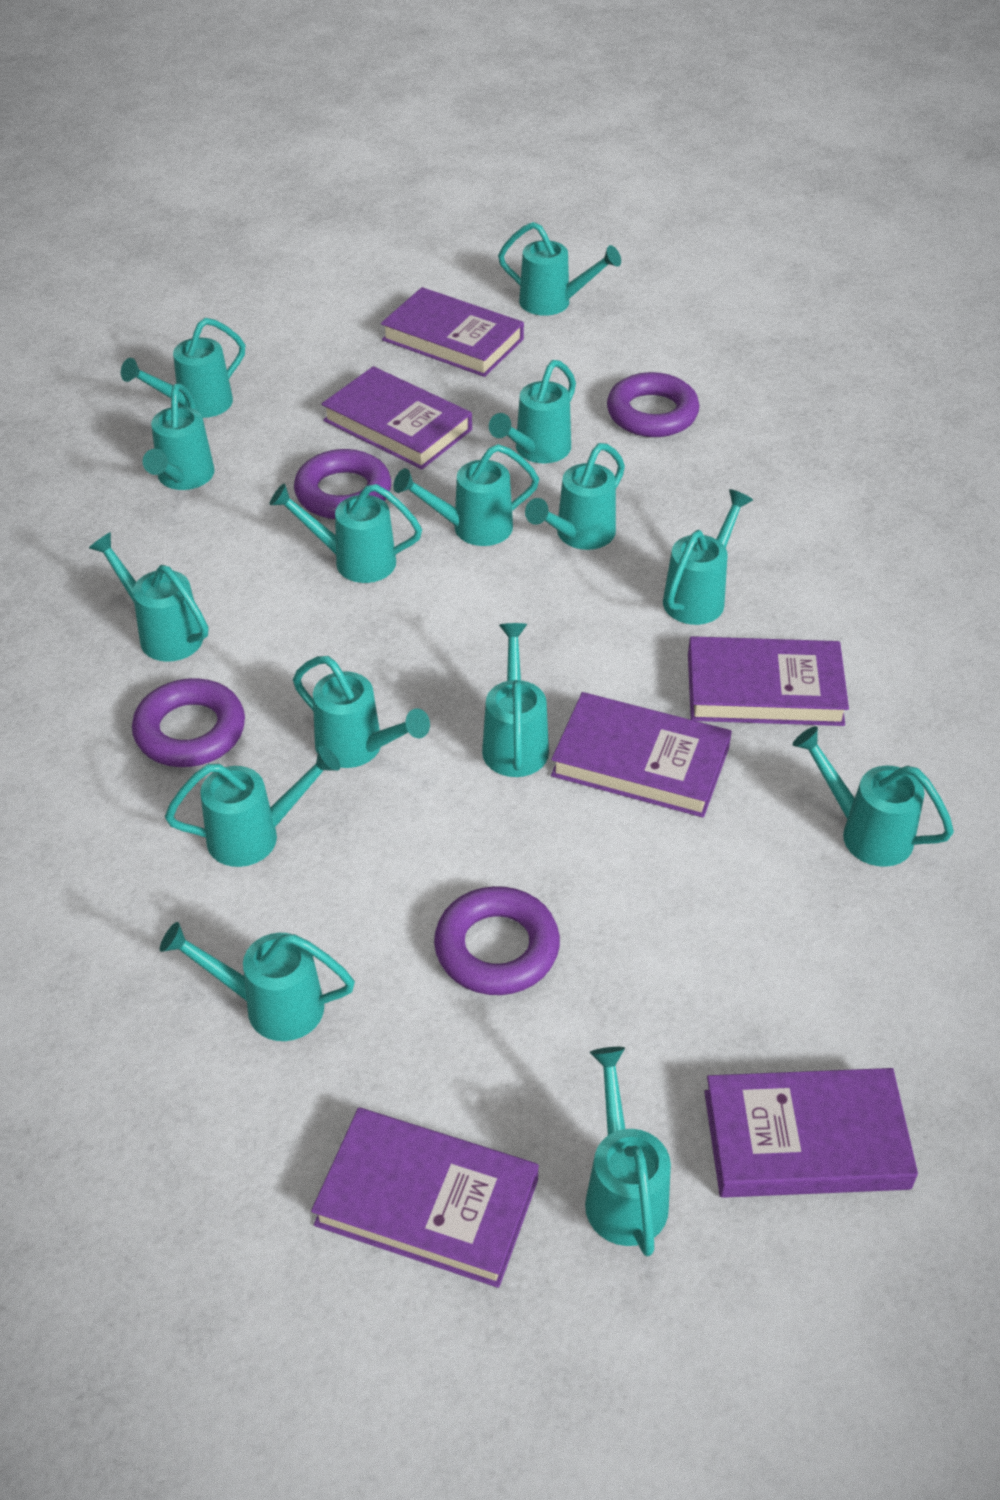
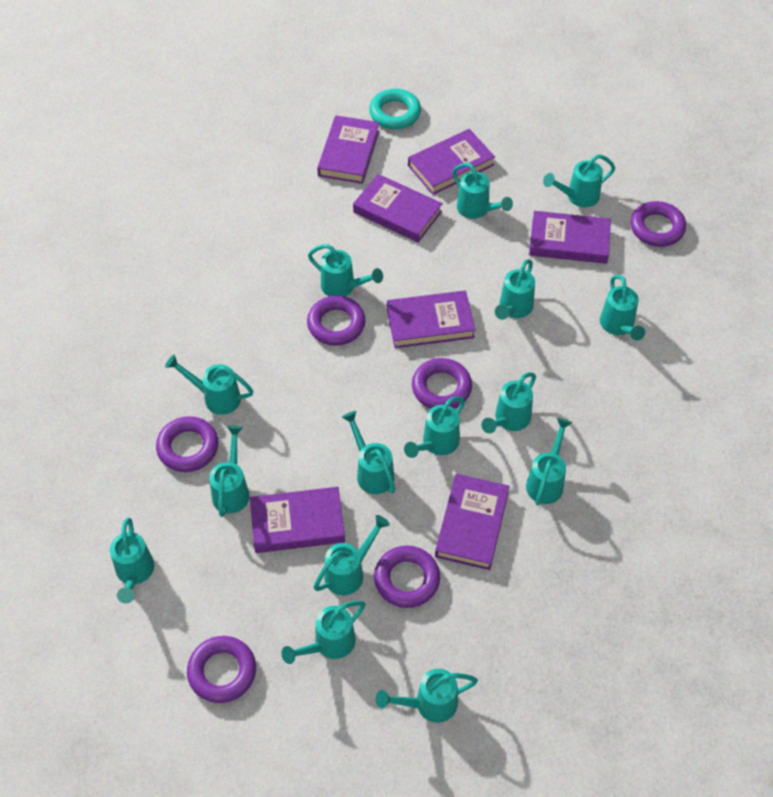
purple book: [311,1108,539,1288] [322,366,472,469] [381,287,524,377] [551,692,732,817] [688,636,849,726] [704,1068,918,1198] = 6 -> [250,487,345,553] [317,115,379,184] [353,174,443,242] [387,290,475,348] [408,129,495,195] [435,474,510,570] [529,211,611,264] = 7
purple ring: [132,678,245,767] [294,449,391,519] [434,886,560,995] [607,372,699,437] = 4 -> [156,416,219,472] [187,636,256,703] [307,296,365,346] [374,545,440,608] [412,358,472,409] [630,201,686,247] = 6
turquoise ring: none = 0 -> [369,89,421,129] = 1

